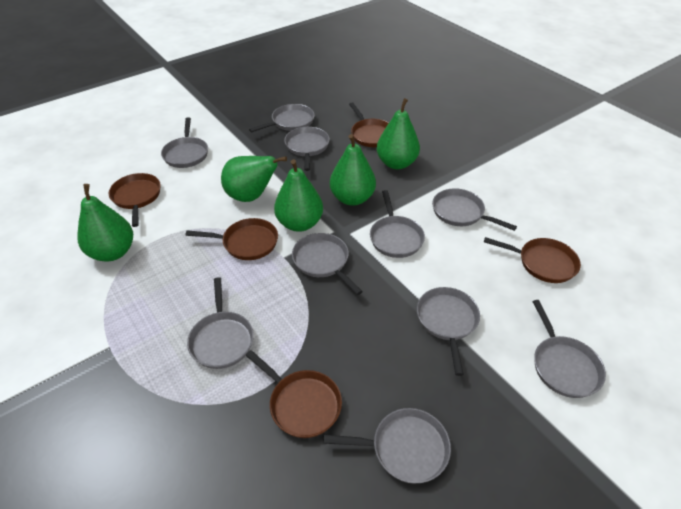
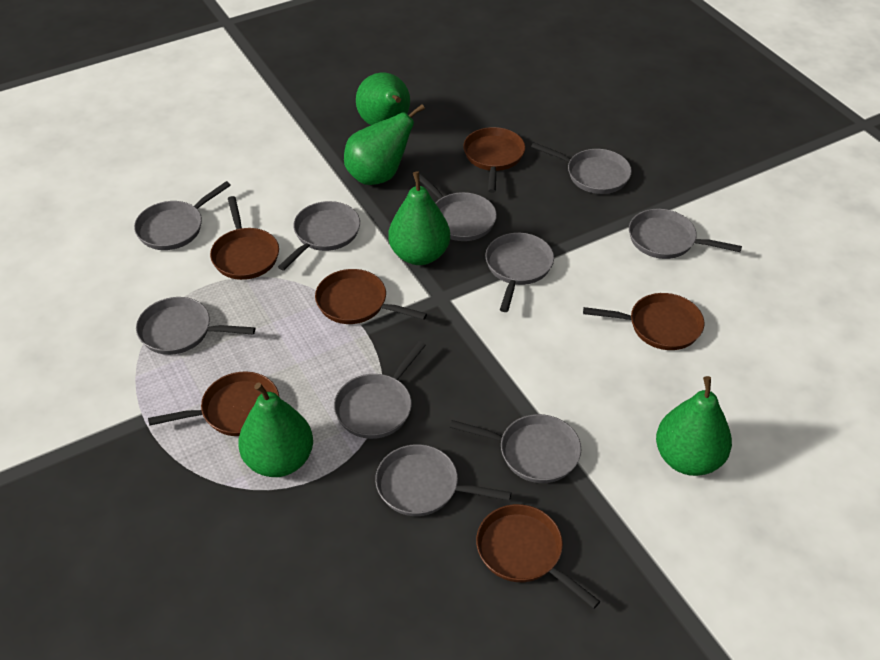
brown pan: [109,173,161,227] [186,218,278,260] [245,350,342,438] [349,103,389,147] [484,237,581,283] = 5 -> [148,372,279,436] [210,196,279,280] [315,269,427,324] [463,127,525,193] [476,504,601,608] [583,293,704,350] = 6

